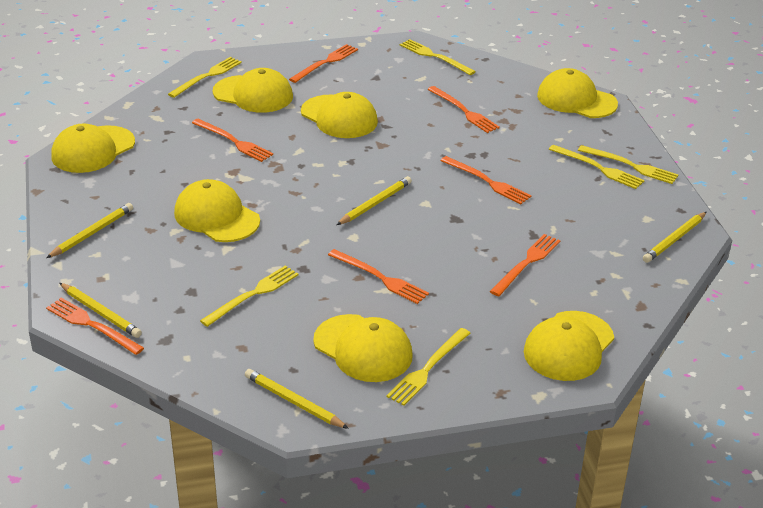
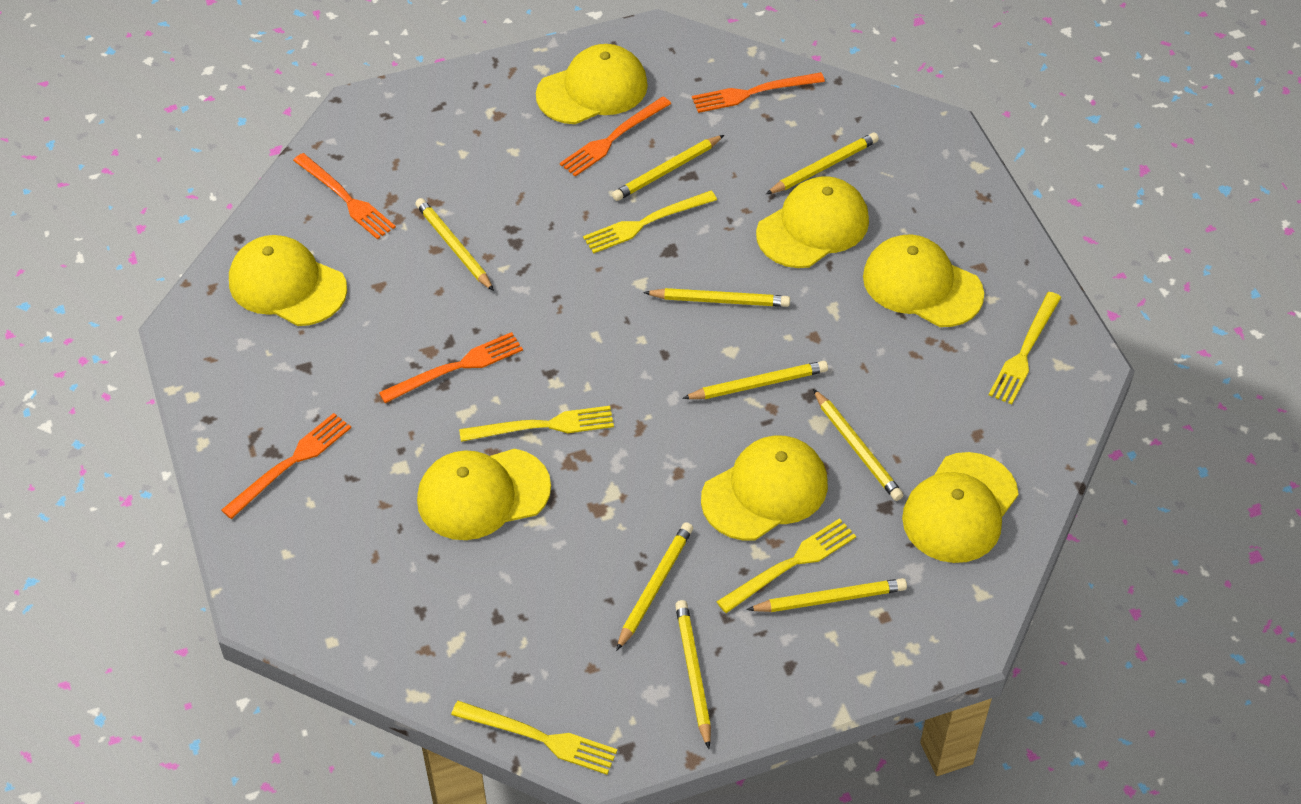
orange fork: [46,298,144,355] [192,119,273,162] [289,44,358,83] [328,249,429,304] [427,86,500,133] [440,156,531,204] [490,234,560,296] = 7 -> [221,413,351,519] [293,153,396,240] [379,332,523,403] [560,97,671,176] [692,72,825,113] = 5
yellow fork: [168,57,242,98] [200,266,299,327] [386,328,470,406] [400,39,476,75] [549,145,645,189] [578,145,678,184] = 6 -> [451,701,618,775] [459,406,614,442] [583,191,717,253] [717,518,856,613] [989,292,1062,404] = 5
yellow pencil: [46,203,133,258] [59,283,142,338] [245,369,349,429] [337,176,412,225] [643,212,707,263] = 5 -> [415,198,494,291] [612,135,724,201] [616,522,693,651] [643,288,790,307] [675,600,711,749] [682,361,828,399] [746,578,907,612] [766,132,879,194] [813,389,903,501] = 9

